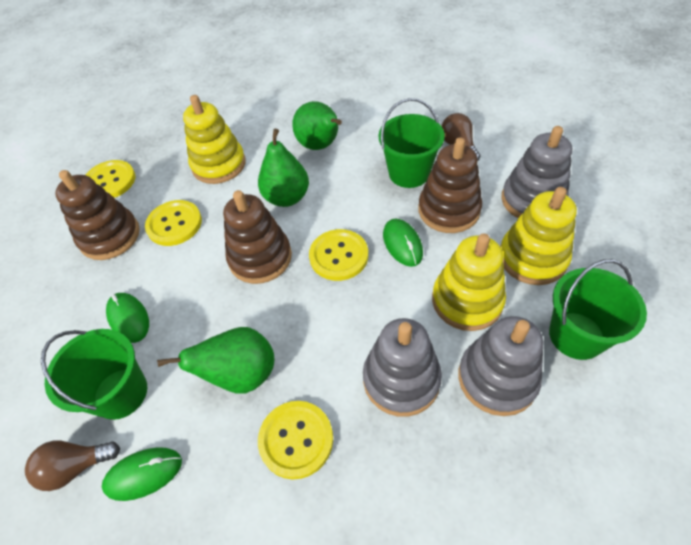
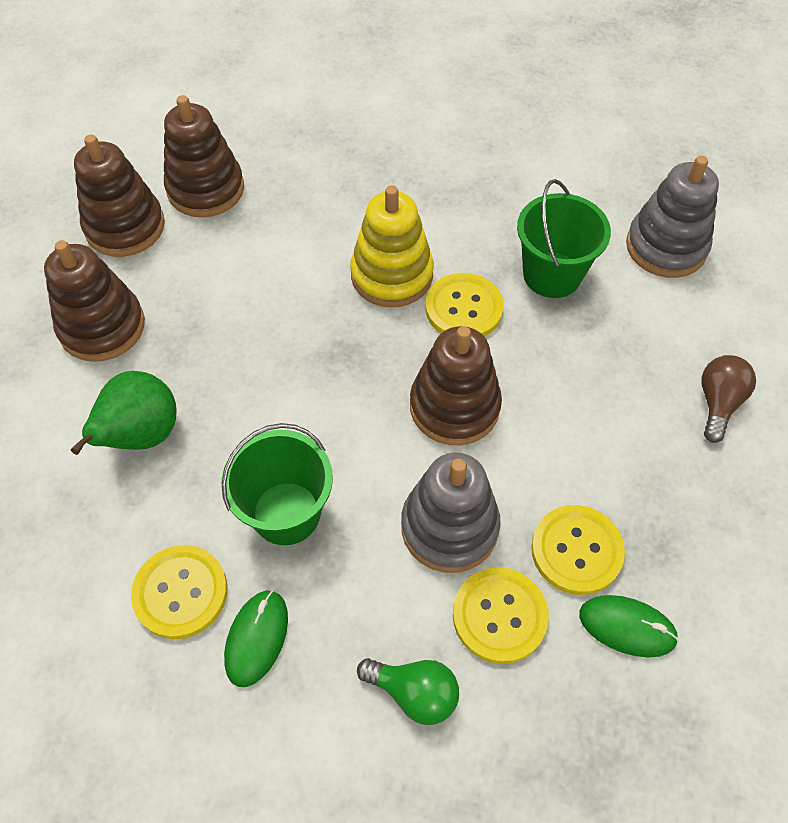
brown light bulb: [25,440,120,491] [441,113,480,161] = 2 -> [701,355,756,443] = 1
brown stacking toy: [55,170,140,260] [223,190,292,284] [418,138,482,233] = 3 -> [44,240,145,362] [74,135,165,257] [164,95,244,217] [410,326,502,445] = 4
green bucket: [41,329,147,420] [379,98,445,188] [549,259,647,360] = 3 -> [221,423,333,545] [517,179,611,298] = 2
green light bulb: none = 0 -> [357,658,459,725] = 1
green mouse: [102,447,182,501] [106,293,149,343] [383,219,423,267] = 3 -> [224,590,288,687] [579,595,679,657] = 2
green pear: [157,327,274,394] [258,129,309,207] [292,101,342,150] = 3 -> [71,371,176,455] = 1
grey stacking toy: [363,318,442,417] [458,316,543,416] [501,126,572,218] = 3 -> [401,453,501,573] [626,156,719,278] = 2
yellow stacking toy: [183,95,246,184] [432,234,506,331] [500,187,577,285] = 3 -> [350,186,434,307] = 1

